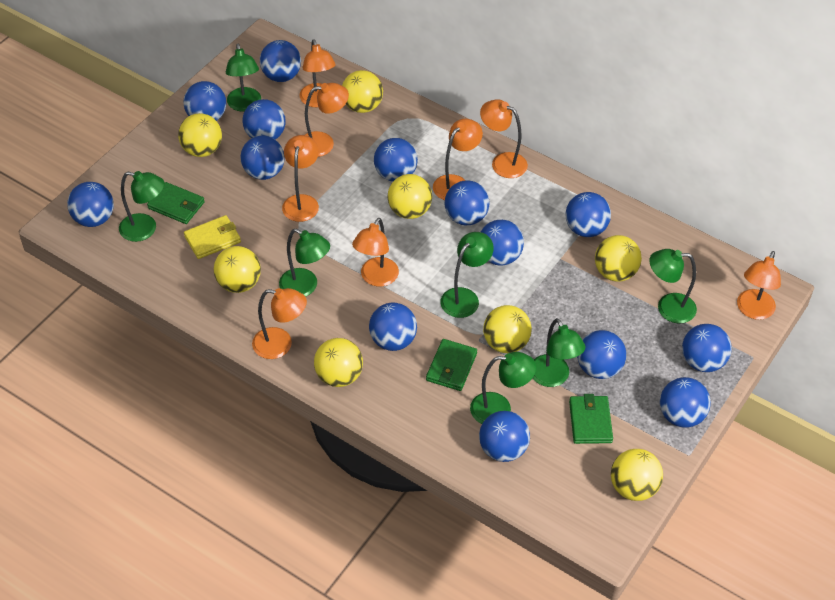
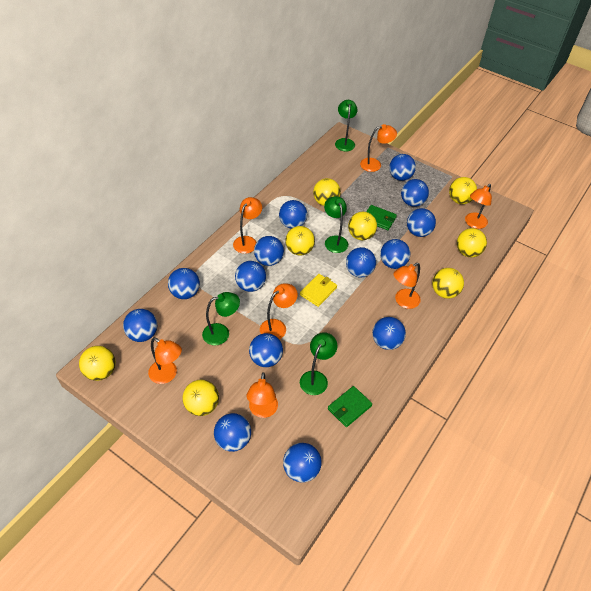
green lamp: [119,171,165,242] [226,43,261,112] [279,229,330,297] [441,232,494,318] [470,352,536,424] [533,318,585,387] [649,249,697,323] = 7 -> [202,292,240,345] [300,332,337,395] [324,196,348,253] [335,100,358,151] = 4
green wallet: [147,182,205,224] [426,339,477,391] [569,394,613,444] = 3 -> [328,386,372,427] [366,205,397,230] = 2
orange lamp: [252,288,307,359] [282,135,319,222] [300,39,336,107] [305,83,349,157] [352,218,399,287] [433,119,483,200] [480,99,528,178] [737,251,781,320] = 8 -> [148,338,182,384] [233,197,262,254] [247,372,278,418] [260,283,298,339] [360,124,397,172] [393,263,421,309] [465,184,492,229] = 7

